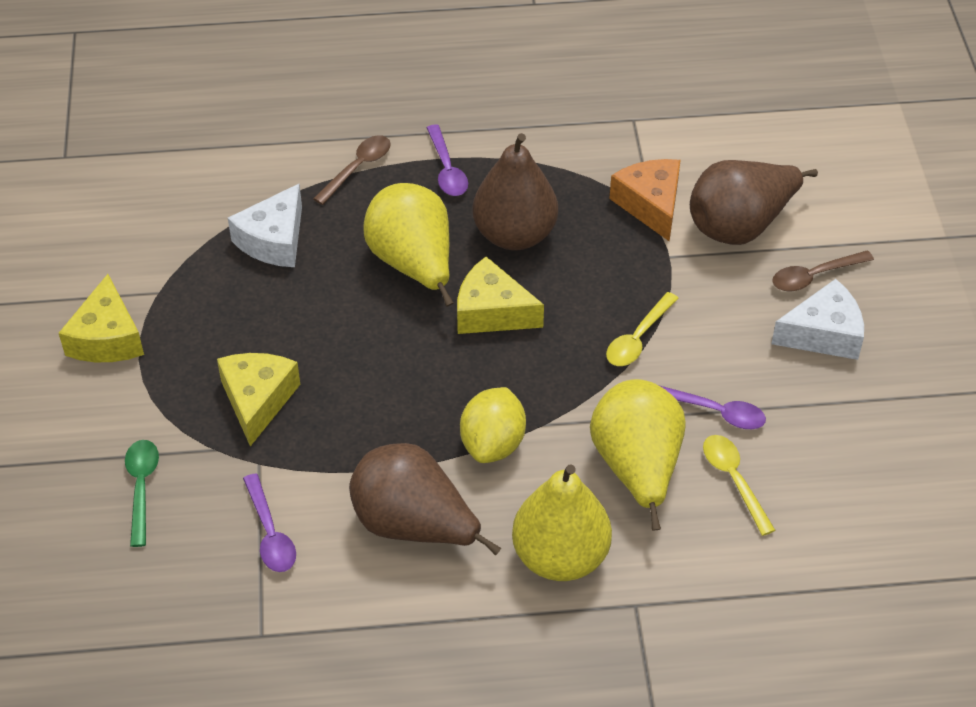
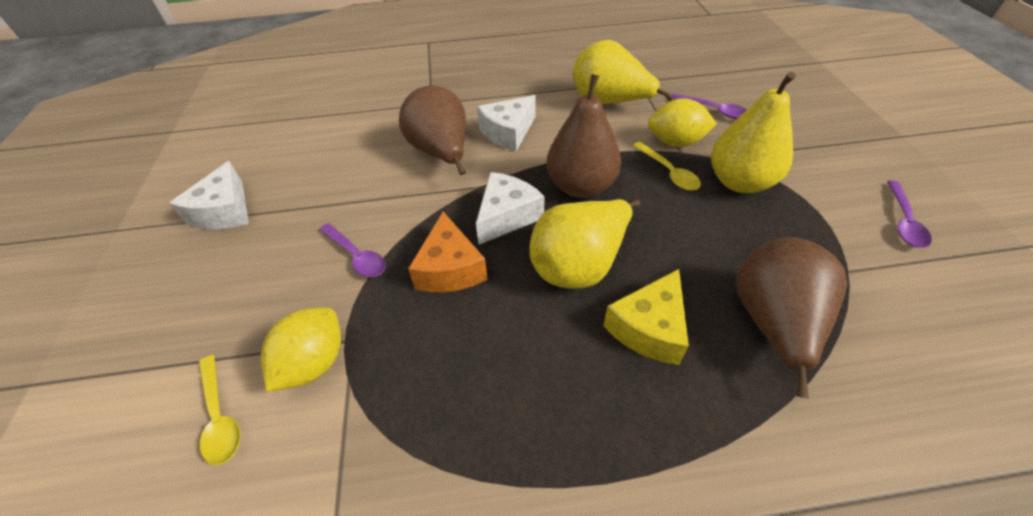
brown spoon: [313,135,391,205] [772,250,874,292] = 2 -> none = 0
green spoon: [125,440,159,547] = 1 -> none = 0
white cheese: [228,184,302,267] [771,279,864,360] = 2 -> [170,161,249,229] [476,172,544,245] [477,95,536,151] = 3
yellow cheese: [59,274,144,362] [217,353,300,446] [457,257,544,334] = 3 -> [603,269,689,365] = 1
yellow lemon: [460,387,526,463] = 1 -> [261,307,341,392] [648,98,717,147] = 2

